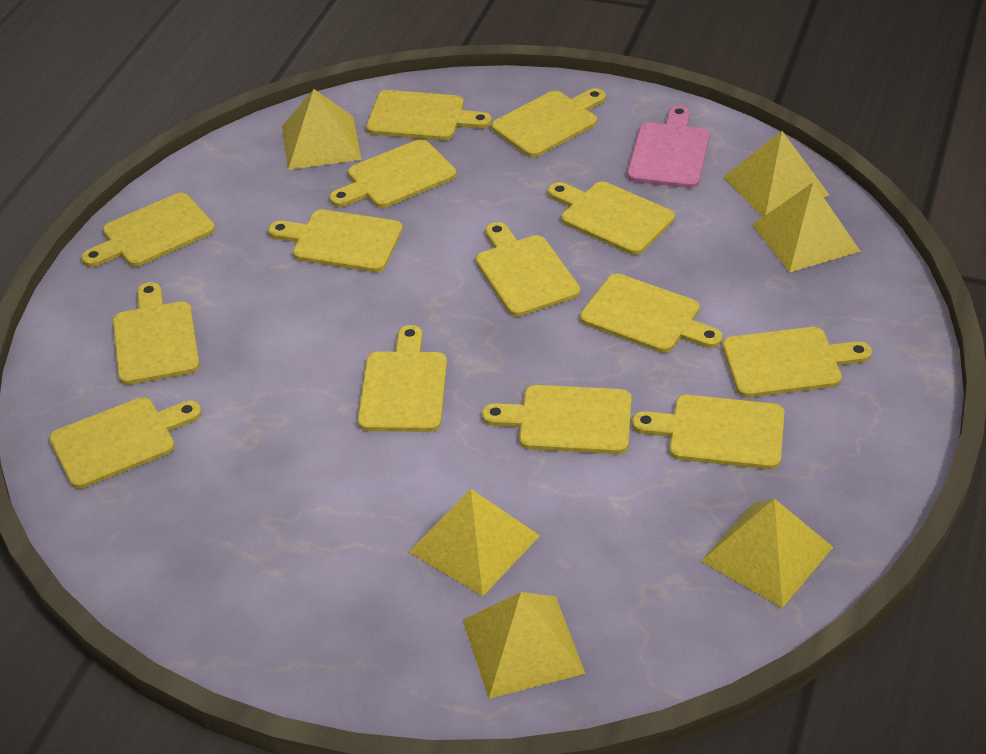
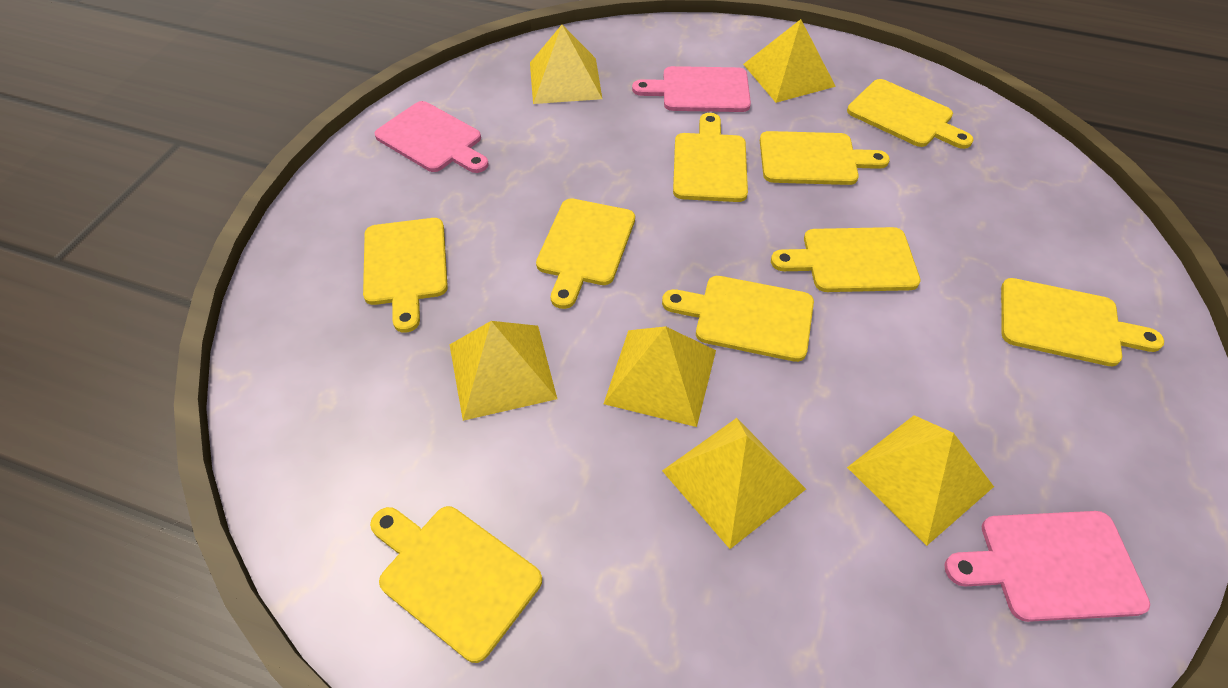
pink cutting board: [627,105,710,188] = 1 -> [375,101,489,173] [632,66,751,112] [944,511,1150,622] = 3
yellow cutting board: [49,397,202,489] [81,193,215,267] [113,282,200,385] [268,210,403,272] [329,139,456,208] [358,325,447,432] [366,90,492,140] [476,222,580,317] [482,385,632,454] [491,88,606,157] [548,181,675,255] [580,274,723,353] [632,395,785,469] [722,327,872,397] = 14 -> [363,218,448,333] [370,506,542,663] [536,198,635,309] [662,276,814,362] [673,113,748,202] [760,131,890,185] [771,227,921,292] [847,79,974,149] [1001,278,1164,366] = 9

